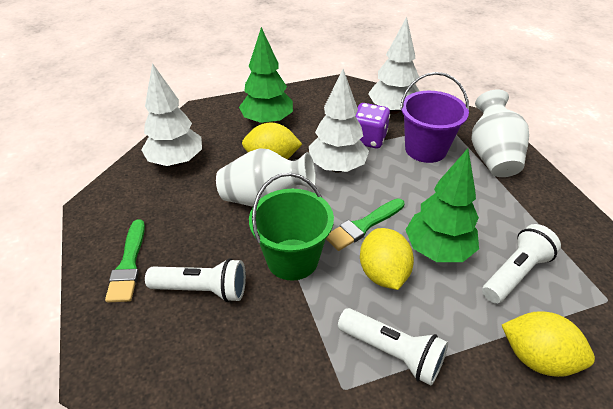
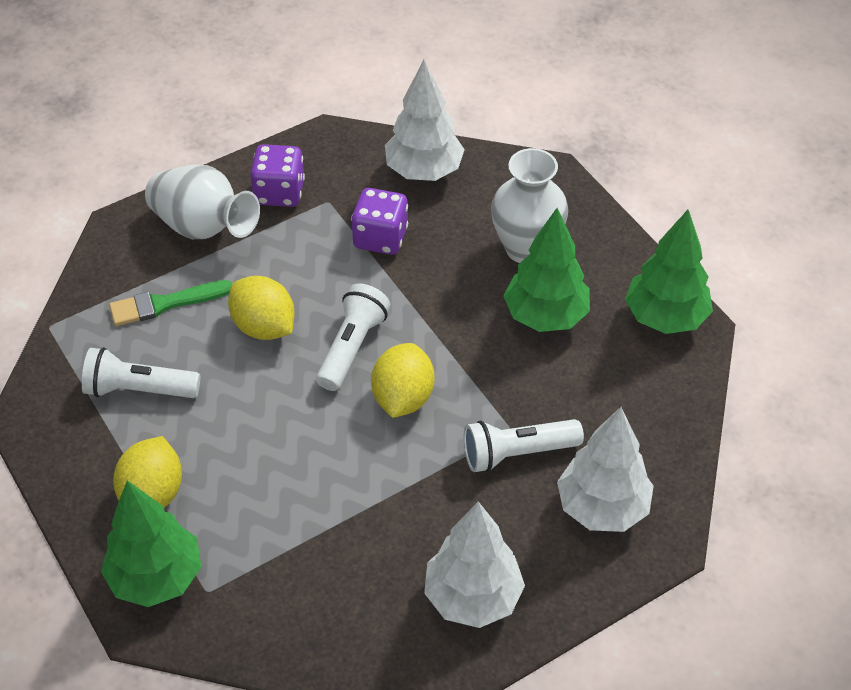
green brush: [105,219,145,302] [326,198,404,251] = 2 -> [109,280,232,326] = 1
green bucket: [249,173,334,281] = 1 -> none = 0
green tree: [239,27,293,124] [406,149,479,262] = 2 -> [101,480,201,607] [504,208,590,332] [625,210,713,334] = 3
purple bucket: [400,72,469,163] = 1 -> none = 0
purple dice: [356,103,390,148] = 1 -> [250,144,305,207] [351,188,408,255] = 2

